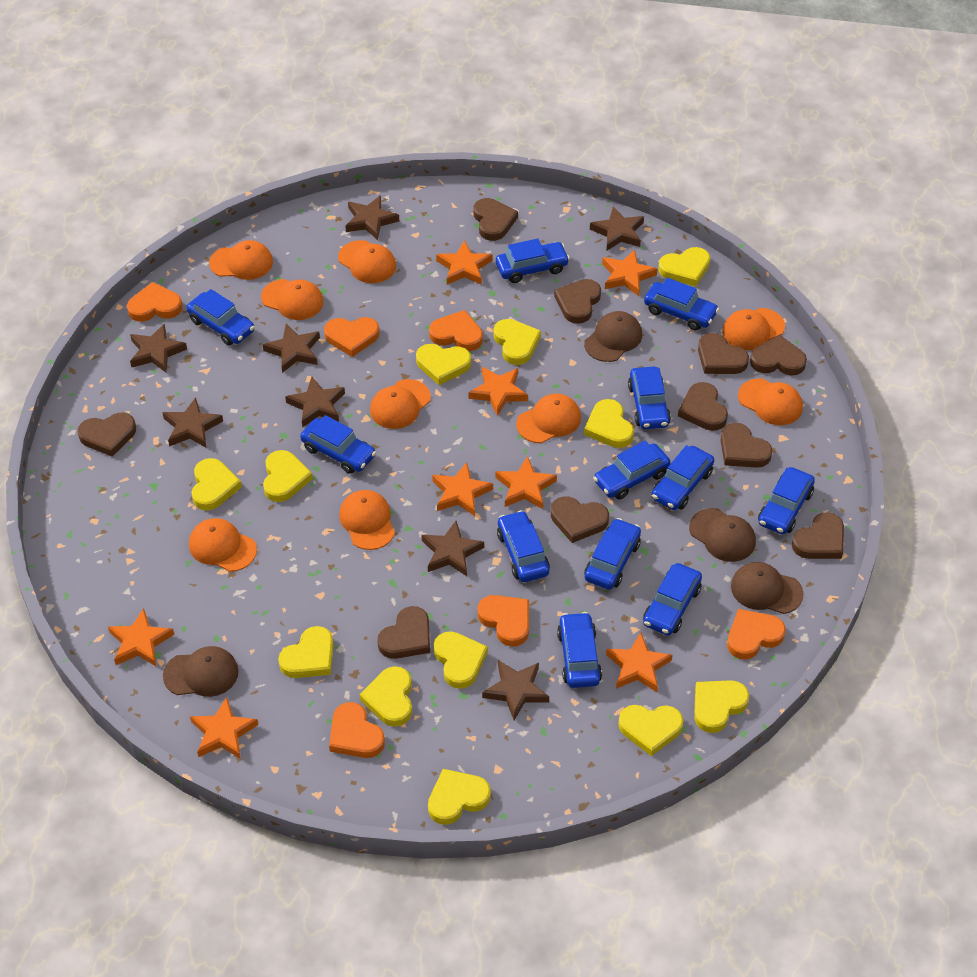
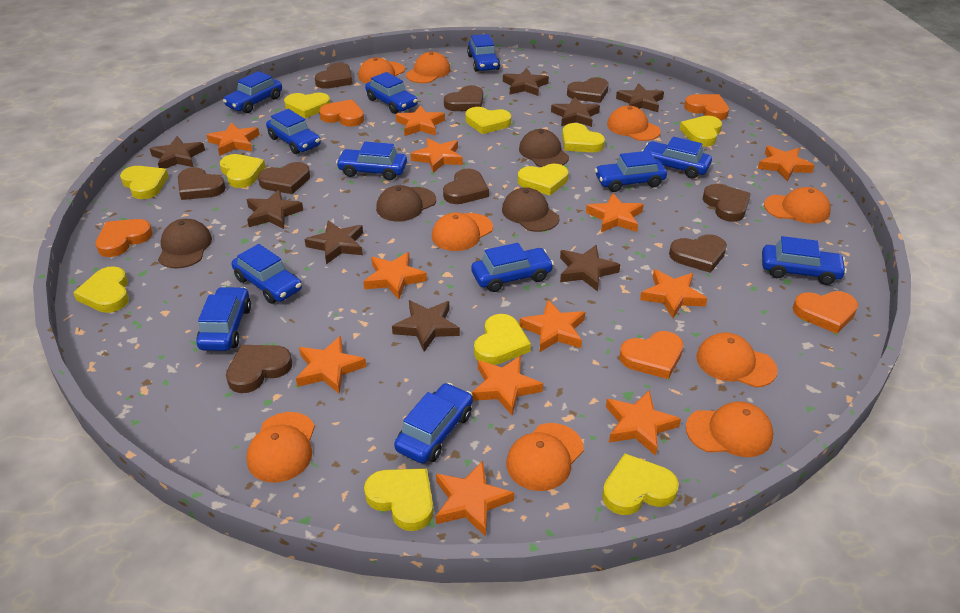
brown heart: [78,413,136,457] [377,606,430,659] [474,198,518,241] [551,496,609,543] [554,279,601,324] [678,382,728,431] [698,333,749,374] [720,423,772,468] [750,335,807,376] [792,512,844,559] = 10 -> [178,167,226,200] [226,345,292,393] [258,162,310,194] [315,63,353,89] [443,169,489,204] [444,85,483,111] [567,77,609,103] [669,234,727,273] [703,184,751,222] = 9
orange heart: [127,282,183,322] [324,317,380,357] [329,702,385,758] [429,310,483,351] [477,595,529,647] [727,609,786,660] = 6 -> [95,219,153,257] [319,99,364,127] [619,331,684,379] [684,94,729,120] [793,291,858,334] = 5
orange star: [108,609,174,666] [190,697,258,759] [432,462,493,516] [436,240,492,285] [468,367,528,416] [495,456,557,509] [602,249,658,296] [606,632,673,692] = 8 -> [207,122,260,156] [296,336,366,394] [363,252,427,299] [396,105,445,136] [411,138,463,173] [436,461,514,537] [471,356,543,415] [519,300,585,352] [586,193,644,232] [606,390,681,456] [640,269,707,318] [758,146,815,181] = 12
yellow heart: [191,458,242,510] [263,450,313,502] [278,626,333,678] [360,666,412,727] [416,344,471,385] [428,769,491,825] [434,631,488,689] [493,319,541,365] [584,399,634,448] [618,705,683,756] [658,247,710,287] [694,680,749,733] = 12 -> [73,266,129,313] [120,166,169,199] [220,154,265,188] [284,93,330,118] [364,468,433,531] [465,107,511,134] [474,314,531,365] [518,164,569,196] [562,123,605,152] [602,453,679,515] [680,116,722,147] = 11

